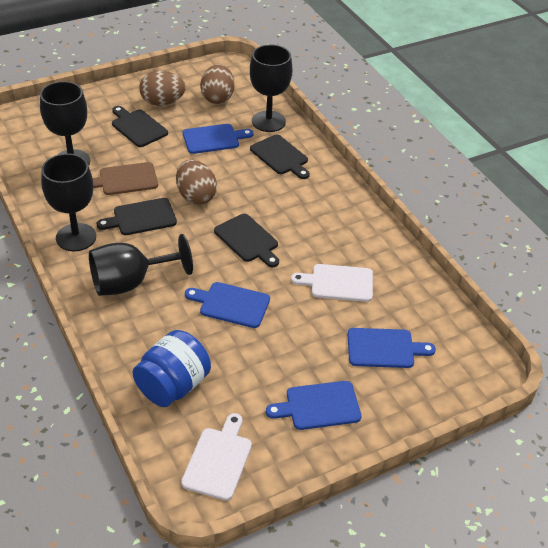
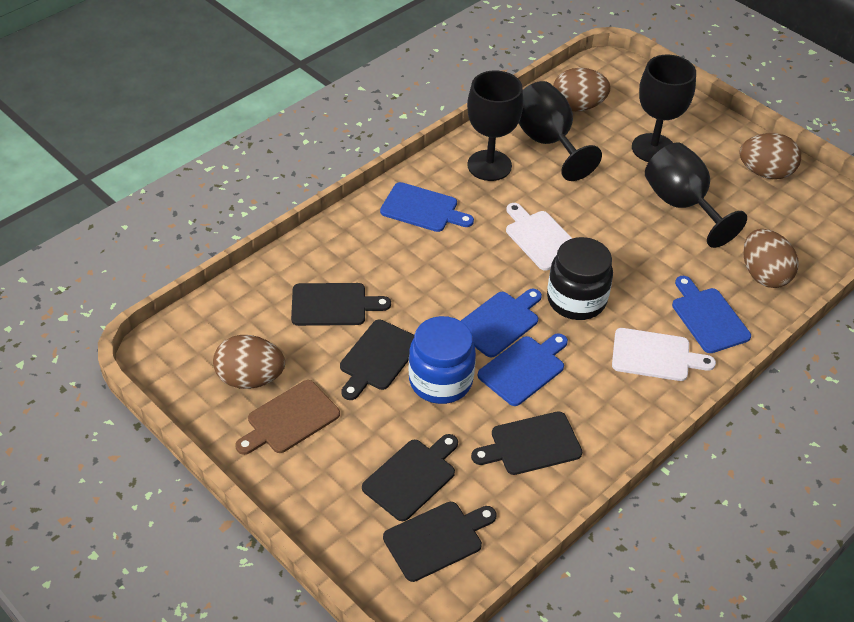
black cutting board: [97,198,177,235] [112,106,168,147] [214,214,279,267] [250,134,310,179] = 4 -> [291,283,391,326] [340,320,414,400] [362,434,458,521] [383,502,497,582] [471,411,582,475] = 5
black jar: none = 0 -> [547,237,613,320] = 1
brown egg: [139,70,186,106] [176,160,217,205] [200,64,235,104] = 3 -> [213,335,285,389] [553,68,611,112] [739,133,801,179] [743,229,798,288] = 4

